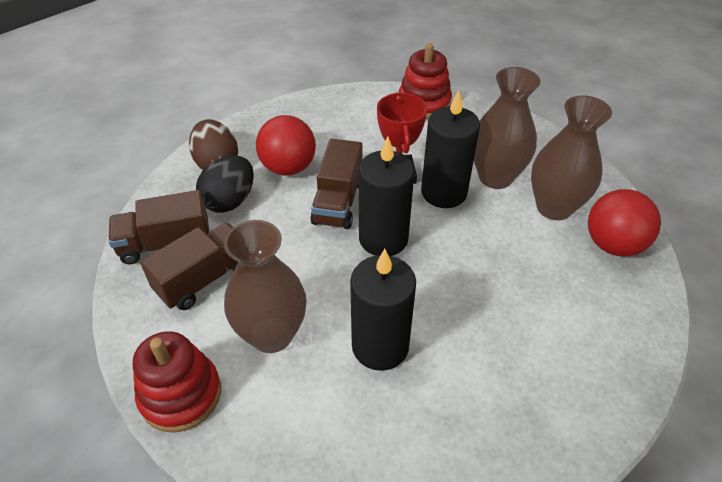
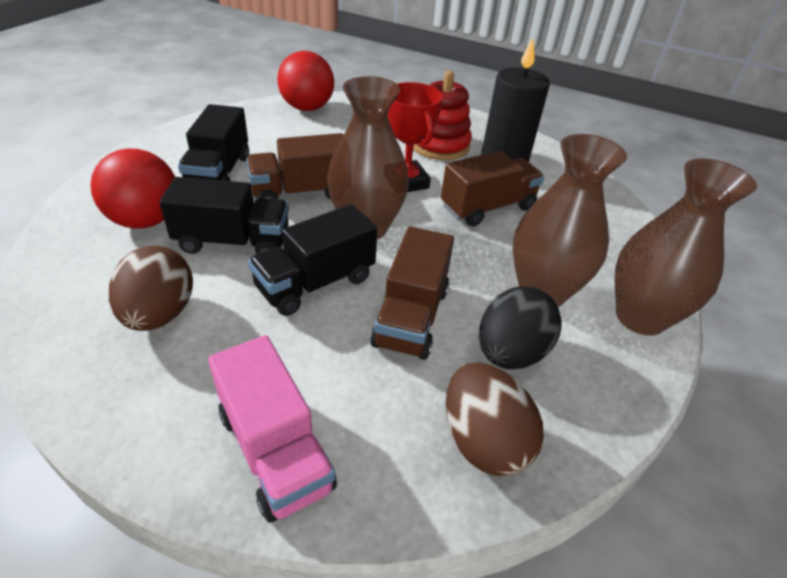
black candle: [350,249,416,371] [359,137,414,256] [421,90,480,208] = 3 -> [481,38,550,162] = 1
black truck: none = 0 -> [159,177,289,254] [178,104,249,181] [248,204,377,316] = 3
brown egg: [189,119,238,170] = 1 -> [109,245,193,331] [446,362,544,476] = 2
pink truck: none = 0 -> [208,335,337,523] = 1
red stacking toy: [133,331,221,433] [398,43,452,119] = 2 -> [413,71,472,160] = 1

